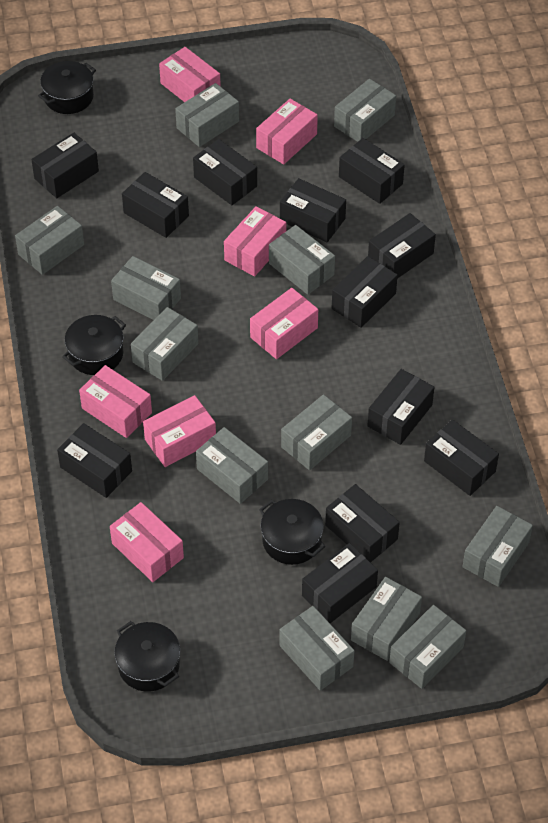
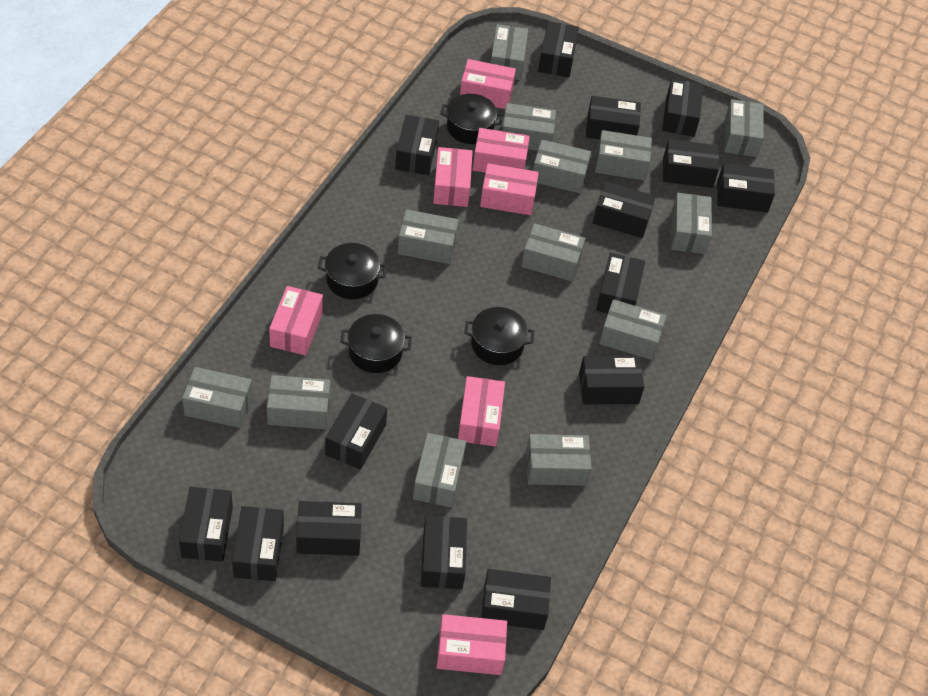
black box: [31,133,99,198] [57,423,132,498] [122,172,189,238] [193,139,257,205] [280,178,346,242] [302,543,378,623] [325,484,400,563] [332,256,398,328] [339,138,405,204] [367,369,434,445] [368,213,436,279] [424,419,499,496] = 12 -> [179,487,233,562] [232,506,284,581] [296,501,362,556] [325,393,387,470] [395,115,439,175] [421,516,467,589] [481,569,551,630] [538,21,579,77] [579,356,644,404] [586,96,641,139] [593,181,656,238] [596,253,645,314] [662,79,703,137] [663,139,719,188] [717,163,775,212] = 15
grey box: [15,206,84,275] [111,256,181,320] [131,307,199,381] [175,83,239,147] [196,427,268,504] [269,225,335,295] [280,606,355,691] [281,394,352,470] [334,79,396,142] [351,577,422,661] [389,605,466,689] [463,506,533,587] = 12 -> [182,367,253,428] [267,375,330,429] [398,209,459,264] [413,433,466,507] [491,24,528,80] [502,103,556,151] [521,223,585,281] [526,434,592,486] [533,140,591,193] [595,130,652,180] [599,299,666,360] [671,193,712,254] [724,99,763,157] = 13

